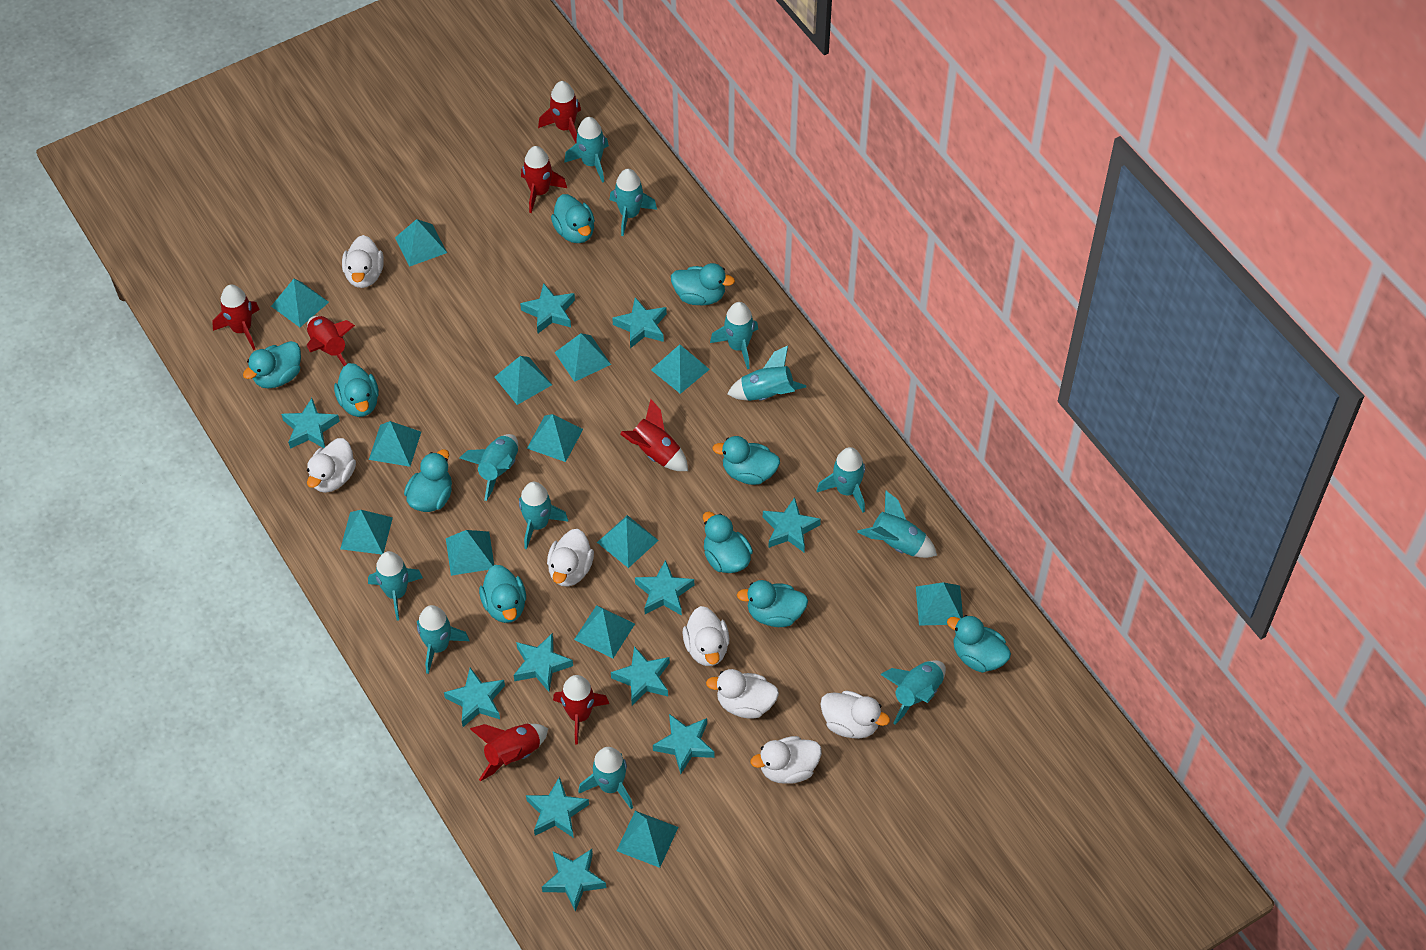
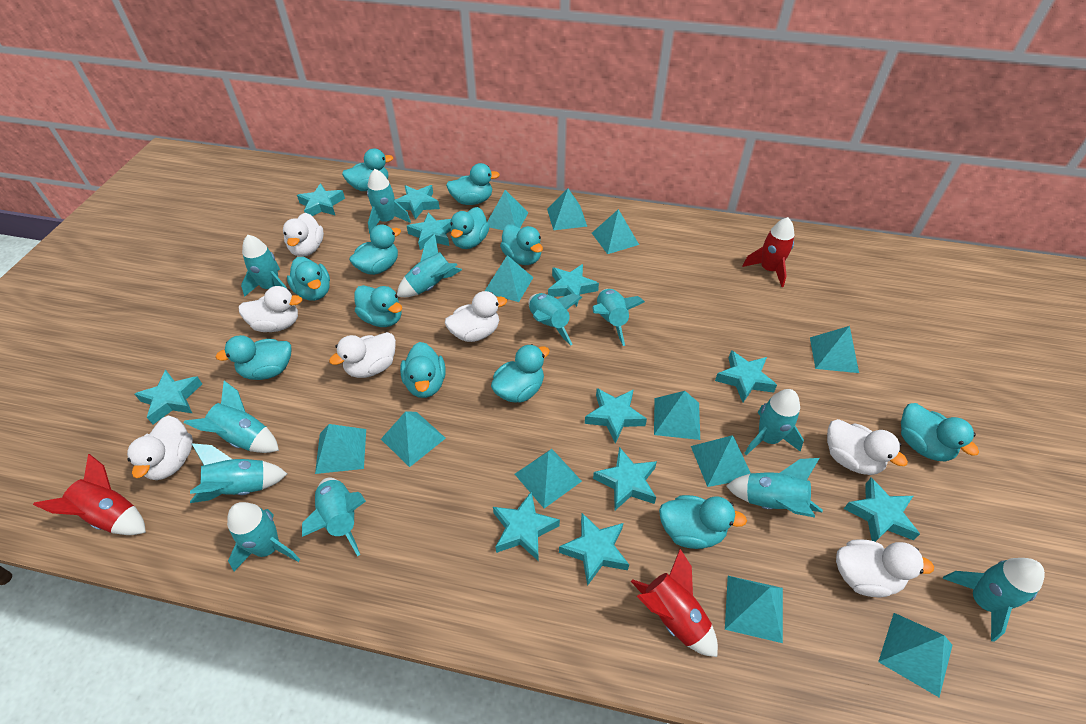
red rocket: [212,284,260,350] [307,316,355,366] [470,724,548,782] [521,146,567,213] [538,81,581,143] [553,675,609,745] [620,399,688,471] = 7 -> [33,454,146,535] [631,549,718,657] [743,217,794,287] = 3
turquoise duck: [243,341,301,389] [334,363,379,417] [404,449,452,512] [479,565,526,623] [551,194,595,243] [671,263,735,305] [703,512,753,573] [712,436,780,485] [737,580,808,627] [947,615,1011,673] = 10 -> [216,335,292,380] [287,257,330,301] [342,148,393,191] [349,224,401,275] [354,285,402,327] [400,342,445,398] [446,163,500,205] [450,207,489,249] [491,344,550,403] [500,224,543,265] [659,495,747,549] [901,403,979,462] = 12
turquoise pyramid: [271,279,329,327] [340,510,393,554] [369,421,421,467] [395,219,447,267] [446,530,494,576] [494,356,552,405] [527,414,583,462] [555,333,611,382] [574,605,635,658] [597,515,659,568] [617,811,678,868] [651,344,710,394] [916,582,963,626] = 13 -> [315,424,366,474] [381,411,446,467] [485,255,534,302] [487,190,529,230] [515,449,582,508] [547,188,587,230] [592,209,639,254] [654,391,700,440] [691,435,751,487] [725,576,783,643] [810,326,859,373] [878,613,953,697] = 12

